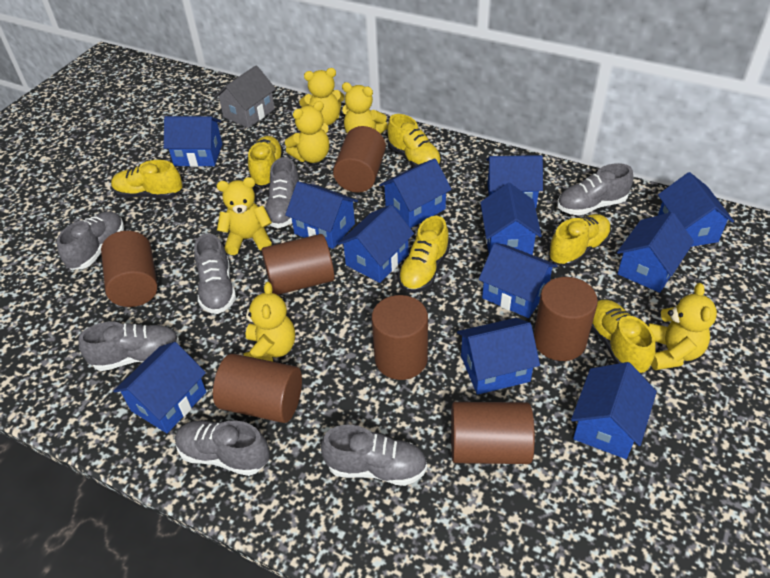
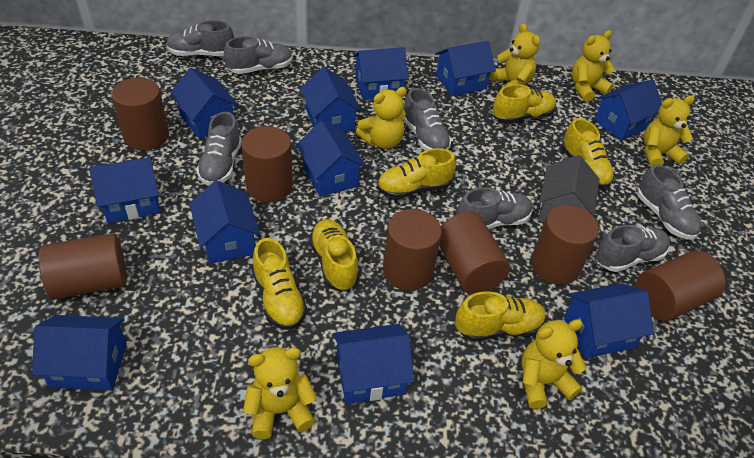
blue house: [114,342,206,433] [164,116,222,167] [285,182,358,249] [337,205,414,283] [379,158,452,228] [457,318,540,395] [479,243,558,318] [480,183,542,255] [486,155,543,209] [571,362,657,459] [617,212,694,293] [658,172,734,247] = 12 -> [32,315,127,390] [89,157,160,223] [170,68,238,139] [190,180,260,264] [297,121,366,197] [300,67,361,132] [333,324,414,404] [353,47,409,100] [435,41,496,96] [564,283,654,358] [594,80,662,141] = 11

